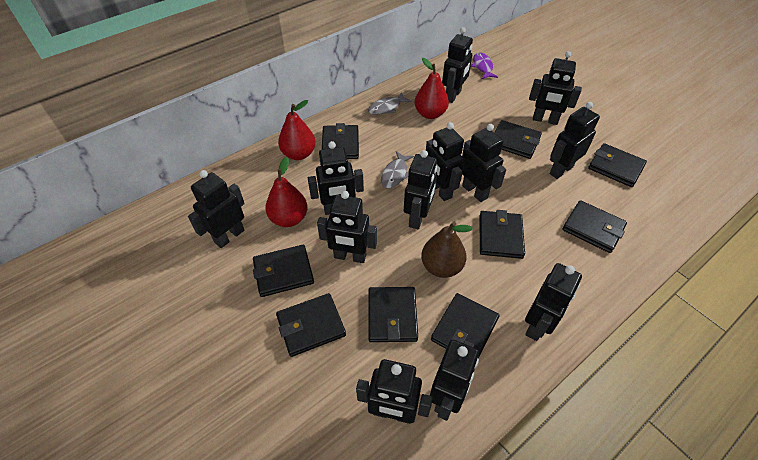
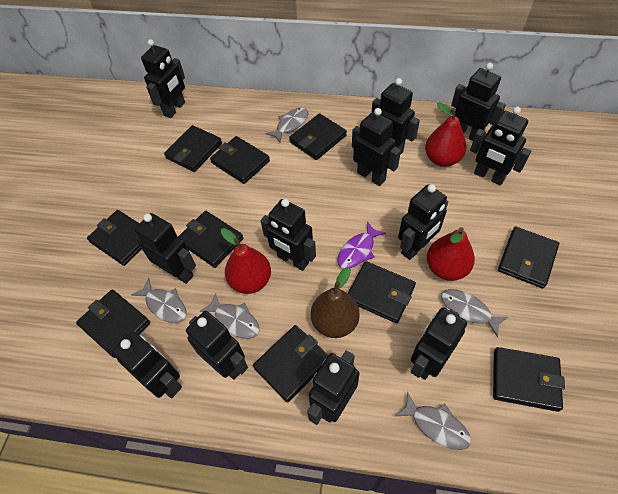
black wallet: [253,245,314,297] [276,293,346,357] [322,123,359,159] [368,287,418,342] [431,293,500,358] [479,210,525,259] [494,120,542,159] [562,200,627,253] [588,143,647,187] = 9 -> [76,289,150,358] [87,210,142,266] [164,125,222,172] [178,211,243,268] [210,136,270,184] [253,325,328,402] [289,113,347,160] [348,261,416,323] [493,347,565,412] [498,227,559,288] = 10
grey fish: [368,92,412,115] [381,151,414,188] = 2 -> [131,278,186,323] [200,293,260,339] [266,108,309,142] [395,392,471,450] [441,289,508,338] = 5

